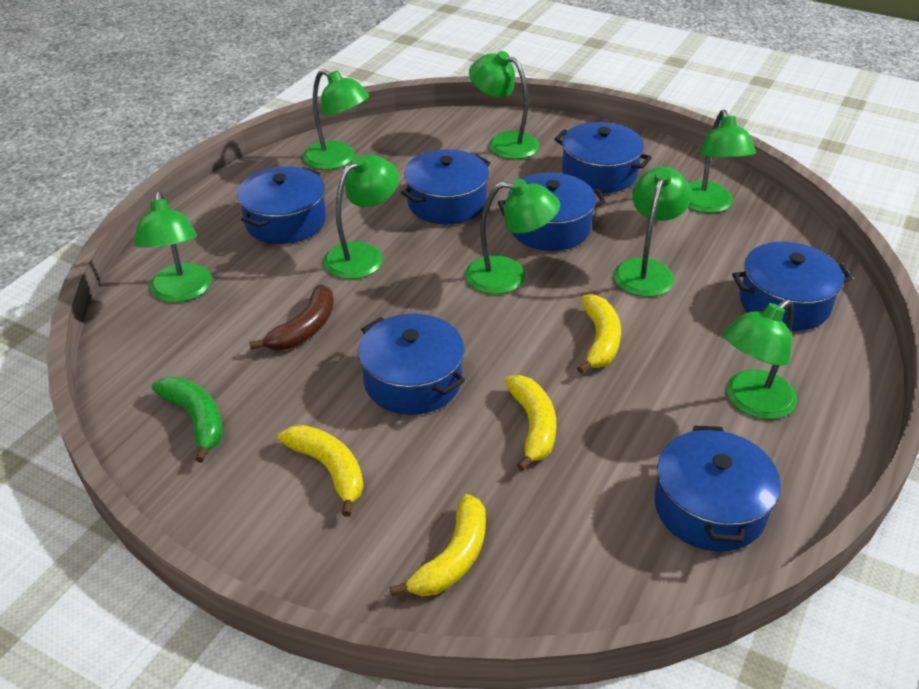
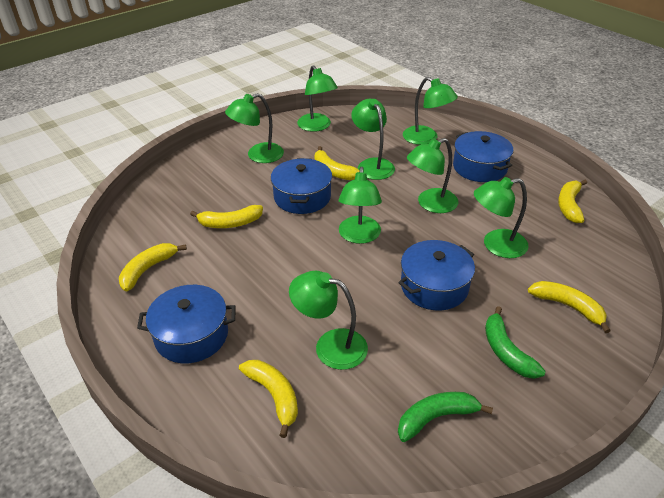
blue pot: [237,166,326,244] [358,313,465,415] [401,149,491,224] [498,172,606,251] [554,122,652,193] [654,426,781,552] [732,242,853,331] = 7 -> [137,285,236,363] [271,158,332,214] [398,240,475,310] [453,131,513,182] = 4
brown banana: [249,284,334,350] = 1 -> none = 0
green banana: [152,377,223,463] = 1 -> [398,392,493,442] [485,306,545,379] = 2
yellow banana: [278,425,363,517] [390,494,486,596] [505,375,556,471] [577,294,621,374] = 4 -> [119,243,187,292] [190,205,263,228] [239,360,298,438] [314,146,359,180] [528,281,610,333] [558,180,587,223] = 6

